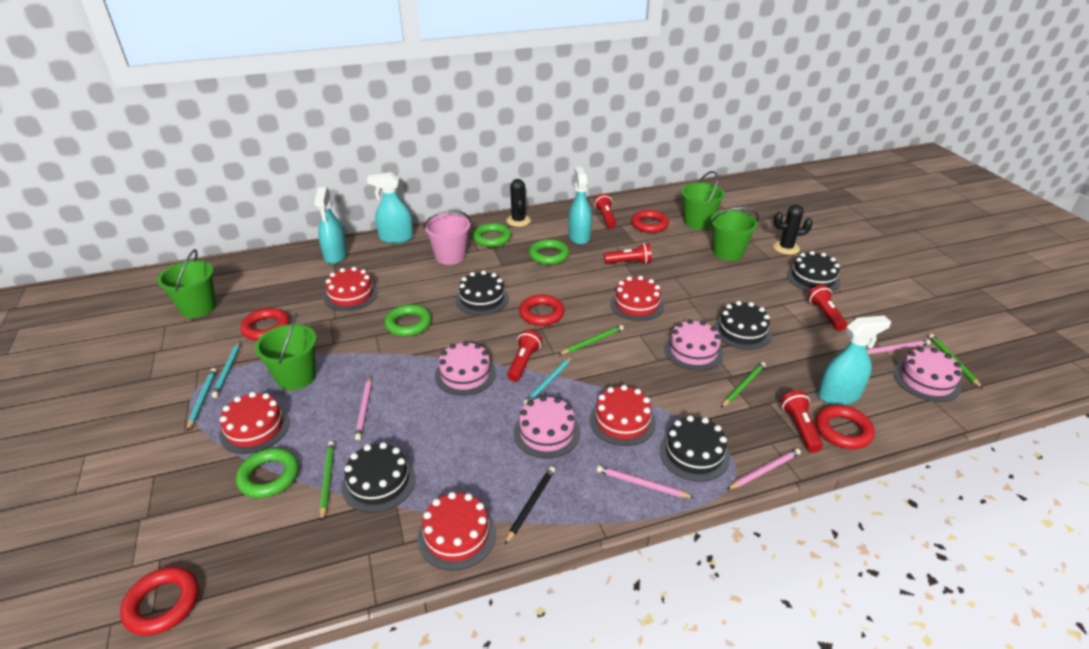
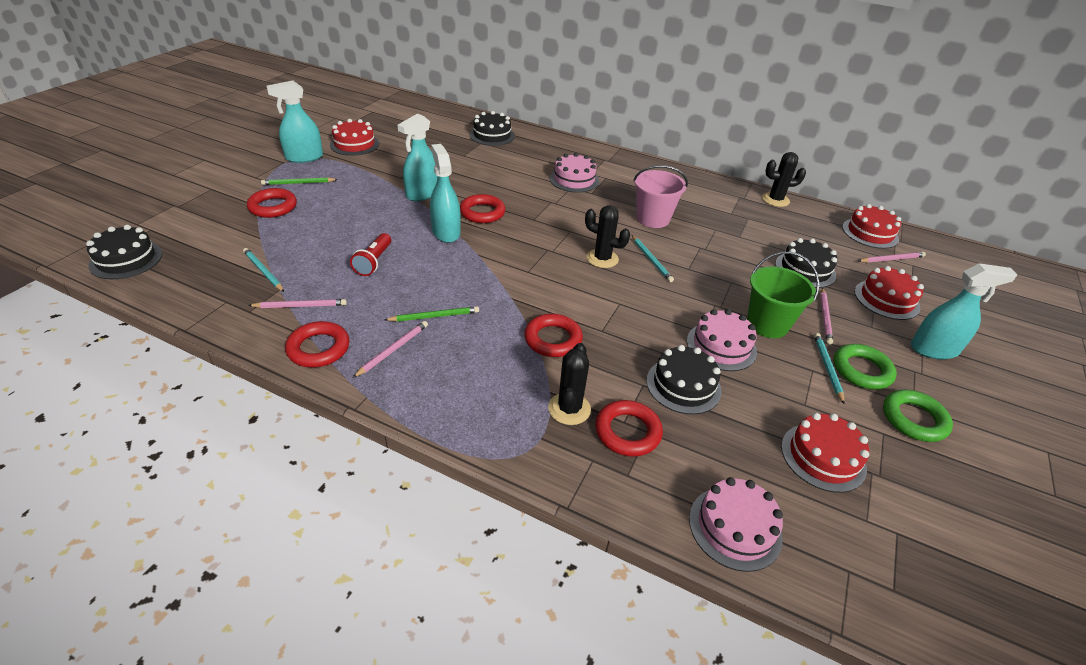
black cactus: [506,179,531,227] [773,204,813,255] = 2 -> [548,343,591,425] [585,205,630,268] [762,152,806,207] = 3
black cake: [342,442,416,513] [455,271,509,315] [659,415,730,482] [714,301,772,350] [787,251,840,292] = 5 -> [86,225,162,279] [469,111,515,146] [646,345,722,414] [775,238,837,288] = 4
black pencil: [505,466,555,544] = 1 -> none = 0
green bucket: [157,249,216,318] [255,313,317,391] [681,171,725,230] [710,207,759,261] = 4 -> [747,252,819,338] = 1
green pencil: [320,441,334,521] [558,325,624,355] [721,362,766,408] [929,334,983,389] = 4 -> [261,177,338,185] [384,306,479,322] = 2
green ring: [236,448,299,498] [384,304,431,337] [473,223,511,247] [529,239,569,265] = 4 -> [834,344,897,389] [883,390,953,442] = 2
pink cake: [435,341,496,396] [513,396,581,458] [664,319,723,371] [893,347,962,402] = 4 -> [550,153,599,193] [687,309,757,371] [689,477,783,572] = 3
red cake: [219,392,290,454] [324,267,378,311] [418,492,496,570] [590,385,656,446] [610,276,664,321] = 5 -> [330,119,379,156] [781,413,869,493] [842,204,901,249] [855,266,924,320] = 4
red flashlight: [507,330,542,382] [594,194,616,228] [604,243,652,264] [781,390,823,452] [808,285,847,331] = 5 -> [350,233,391,276] = 1

